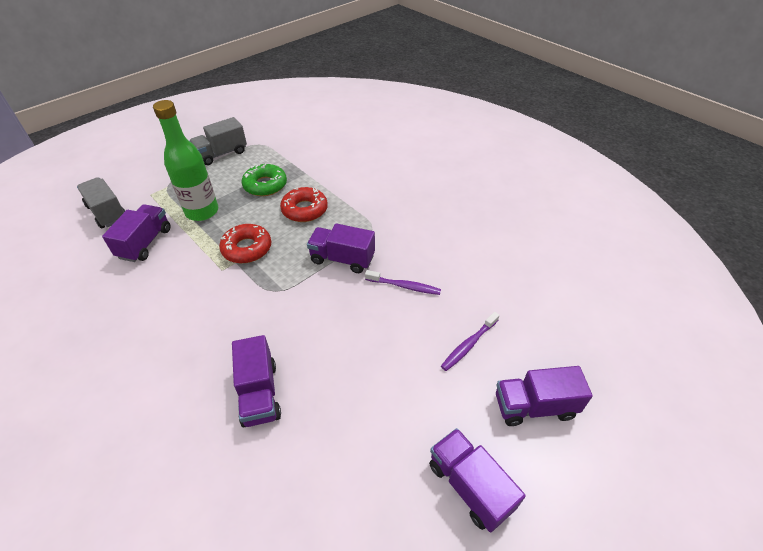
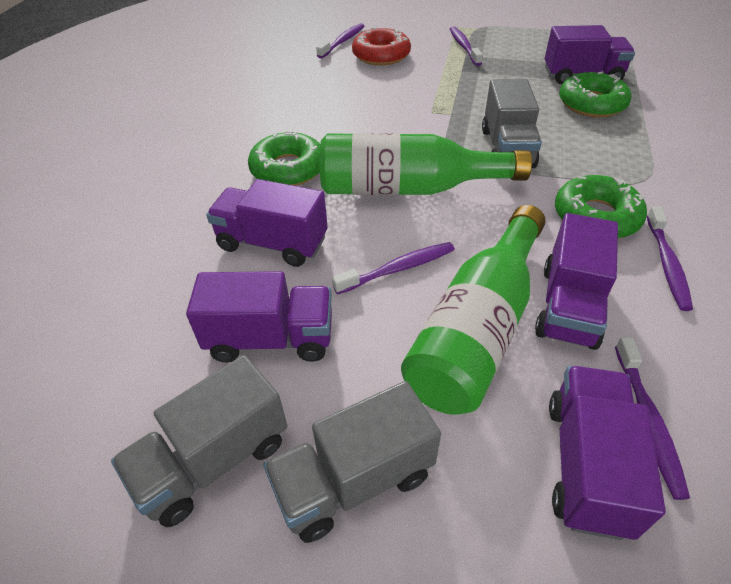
green bottle: [153,100,218,221] = 1 -> [320,133,532,195] [401,205,546,414] = 2
green donut: [242,164,287,196] = 1 -> [248,130,320,186] [555,175,647,238] [559,72,632,117] = 3
grey truck: [77,177,125,228] [189,117,247,165] = 2 -> [111,355,287,527] [263,381,441,543] [482,79,542,168] = 3
purple toothbrush: [365,270,441,295] [441,312,500,371] = 2 -> [316,23,365,59] [332,242,455,295] [450,26,483,66] [615,337,690,500] [647,206,693,311] = 5
red donut: [219,224,271,263] [280,187,328,222] = 2 -> [352,27,411,66] = 1

